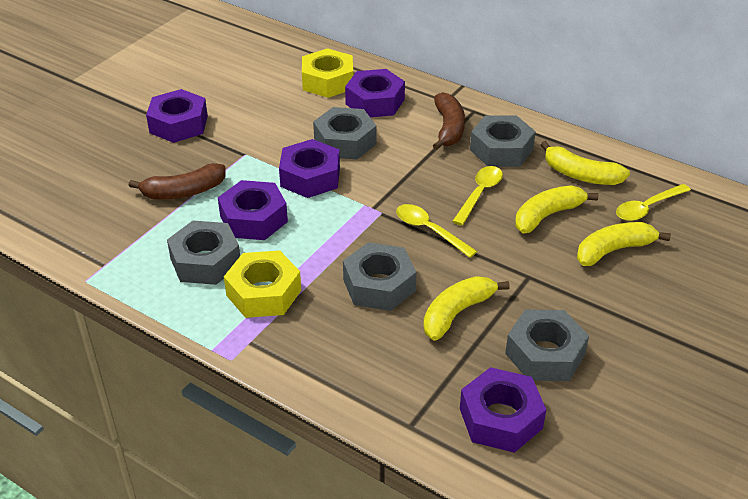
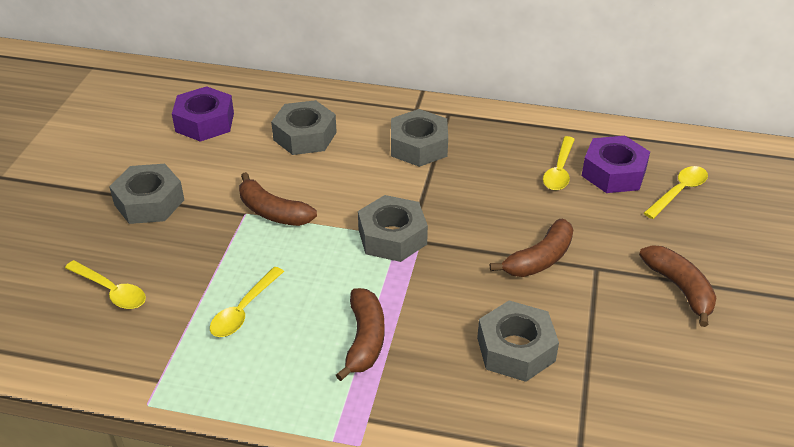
brown banana: [128,163,226,200] [433,92,465,150] = 2 -> [239,172,317,226] [336,288,385,381] [490,219,573,277] [639,245,716,327] = 4
purple nut: [146,89,208,143] [218,180,288,240] [279,139,340,198] [345,69,405,117] [460,367,546,453] = 5 -> [172,86,234,142] [582,136,650,193] = 2
yellow banana: [423,276,510,341] [515,186,598,233] [541,141,630,185] [577,222,671,266] = 4 -> none = 0
yellow nut: [224,250,301,318] [302,48,353,98] = 2 -> none = 0
yellow spoon: [396,204,477,258] [452,166,503,226] [616,184,691,221] = 3 -> [65,260,146,309] [210,267,284,337] [543,136,575,191] [644,166,708,219] = 4

